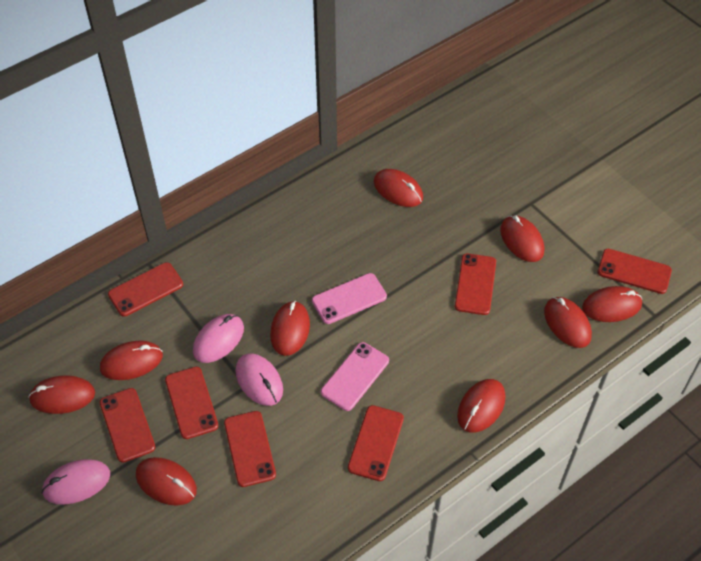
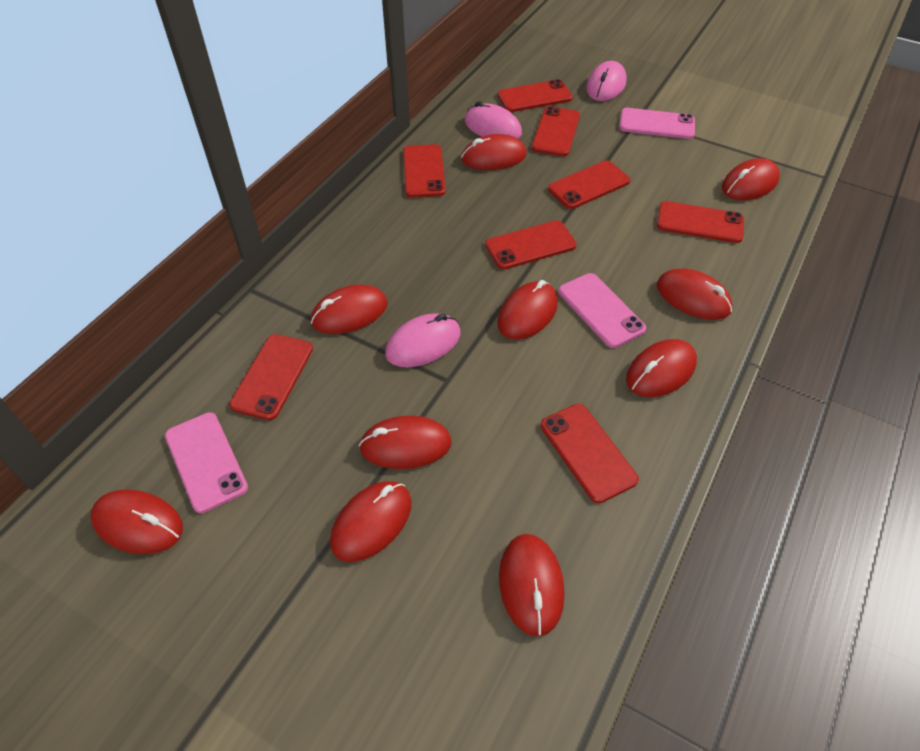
pink phone: [312,273,387,324] [321,342,389,411] = 2 -> [165,412,248,513] [558,273,646,348] [619,108,695,139] = 3
red mouse: [28,375,95,414] [100,341,163,380] [136,457,197,506] [270,301,310,356] [374,169,423,207] [457,379,506,433] [500,215,544,262] [544,297,592,348] [582,286,642,322] = 9 -> [91,489,183,554] [311,285,388,334] [330,481,411,562] [359,416,452,469] [461,134,527,170] [497,280,558,340] [499,534,565,636] [626,339,697,397] [657,269,733,320] [722,158,780,200] = 10
red phone: [100,388,155,463] [108,262,183,316] [165,367,218,439] [224,411,276,487] [348,405,404,481] [455,253,496,315] [598,249,672,294] = 7 -> [230,334,313,420] [403,144,446,198] [485,220,577,270] [497,79,573,112] [532,106,580,156] [541,404,639,503] [548,160,630,209] [657,201,744,243] = 8

